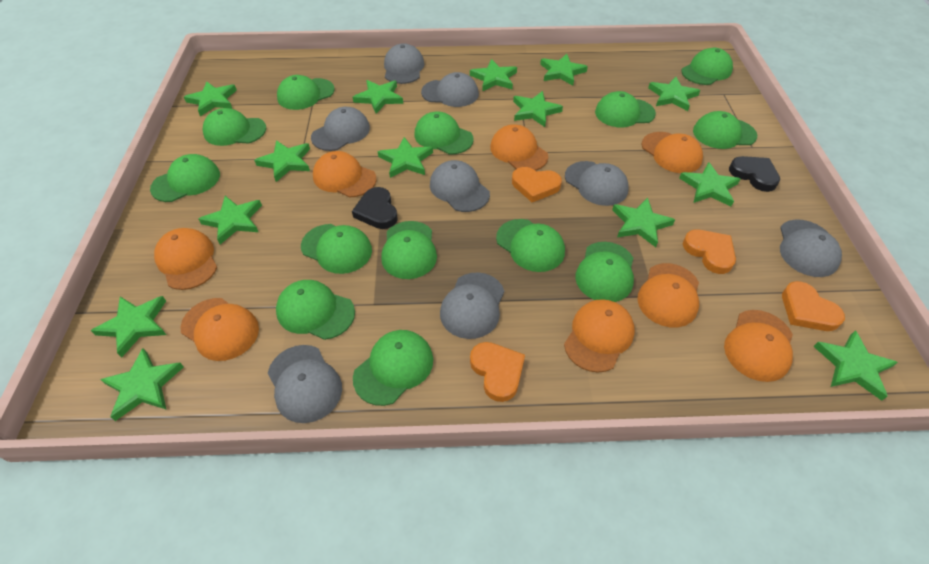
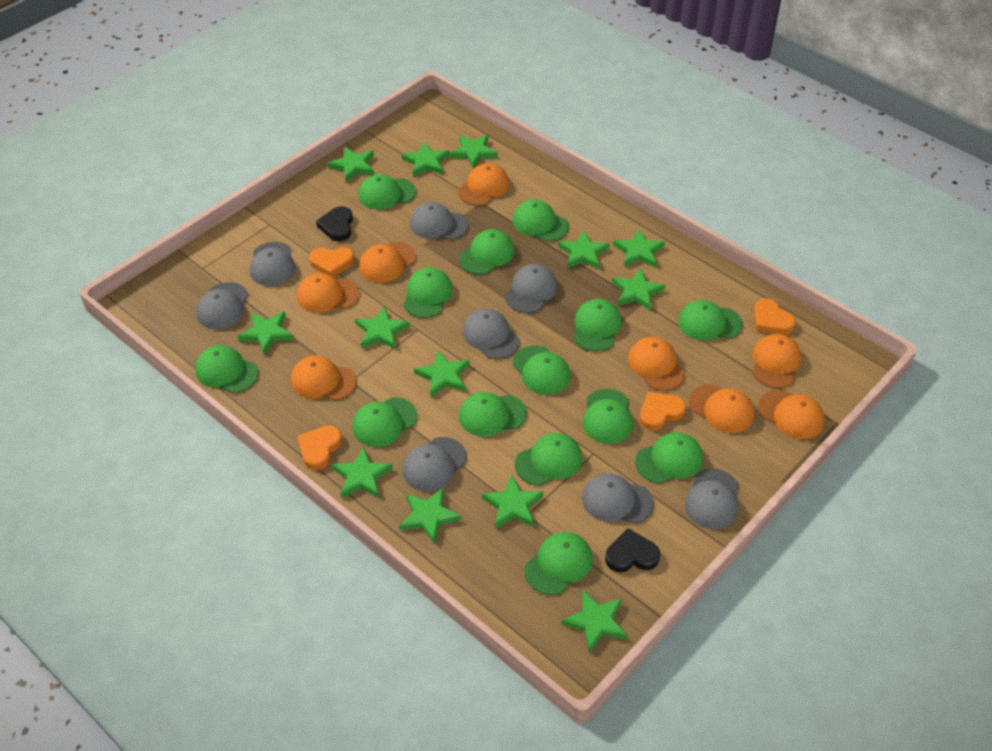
green cap: [150,154,220,202] [203,108,266,146] [276,280,355,340] [277,75,335,110] [301,224,372,274] [353,330,433,406] [381,221,437,279] [415,111,474,154] [496,219,565,272] [575,242,634,302] [595,91,656,127] [682,48,733,85] [693,111,757,149] = 13 -> [195,345,259,393] [352,397,417,447] [359,174,416,210] [403,267,453,318] [459,229,515,274] [459,392,527,437] [513,200,569,241] [513,345,571,395] [515,433,582,486] [524,532,593,595] [573,299,622,351] [582,389,633,444] [635,432,703,484] [678,300,743,341] = 14
green star: [91,296,166,358] [100,348,184,421] [184,81,237,116] [199,196,262,244] [254,140,310,182] [353,80,403,114] [377,137,433,178] [470,59,517,91] [513,91,563,127] [540,54,588,86] [612,198,675,247] [648,77,700,111] [679,162,740,207] [813,330,898,401] = 14 -> [237,311,294,355] [328,147,374,182] [332,446,393,498] [355,306,410,350] [399,488,461,543] [402,142,450,177] [414,350,470,396] [450,135,498,169] [482,475,544,528] [558,231,610,269] [561,590,628,653] [612,268,665,311] [613,228,665,267] = 13

